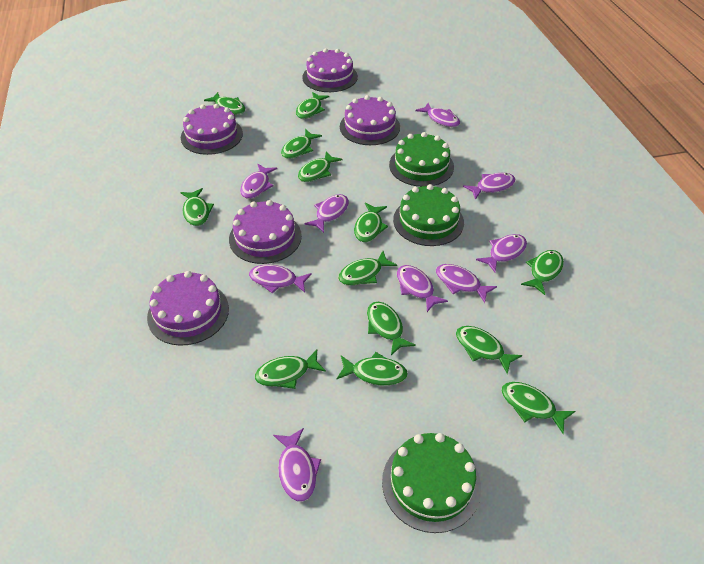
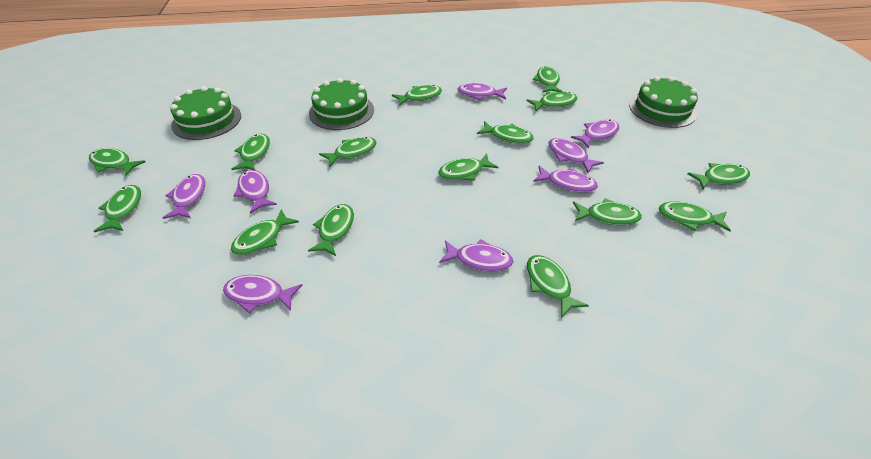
green fish: [180,188,214,226] [204,92,245,115] [255,349,326,389] [281,129,322,159] [296,92,329,119] [298,151,342,182] [337,352,408,386] [338,251,397,285] [354,202,388,242] [367,302,416,355] [456,326,522,374] [501,382,575,434] [521,250,564,295] = 13 -> [89,148,146,176] [94,185,141,233] [231,209,299,255] [232,134,270,170] [308,204,354,256] [319,137,377,167] [392,85,442,106] [438,154,498,180] [477,121,534,144] [526,92,577,111] [527,255,589,318] [533,66,563,93] [573,198,642,225] [659,201,731,232] [687,163,750,189] = 15
purple cake: [147,271,229,346] [181,104,243,155] [229,200,302,264] [302,48,358,92] [340,95,400,145] = 5 -> none = 0
purple fish: [240,164,277,199] [249,265,312,294] [273,428,321,502] [304,194,349,233] [397,265,448,312] [415,103,460,127] [436,264,497,303] [463,173,515,200] [476,234,527,273] = 9 -> [163,174,206,219] [223,275,303,313] [234,170,277,214] [439,239,513,272] [457,83,507,100] [533,166,598,192] [549,138,604,173] [571,120,619,149] = 8

